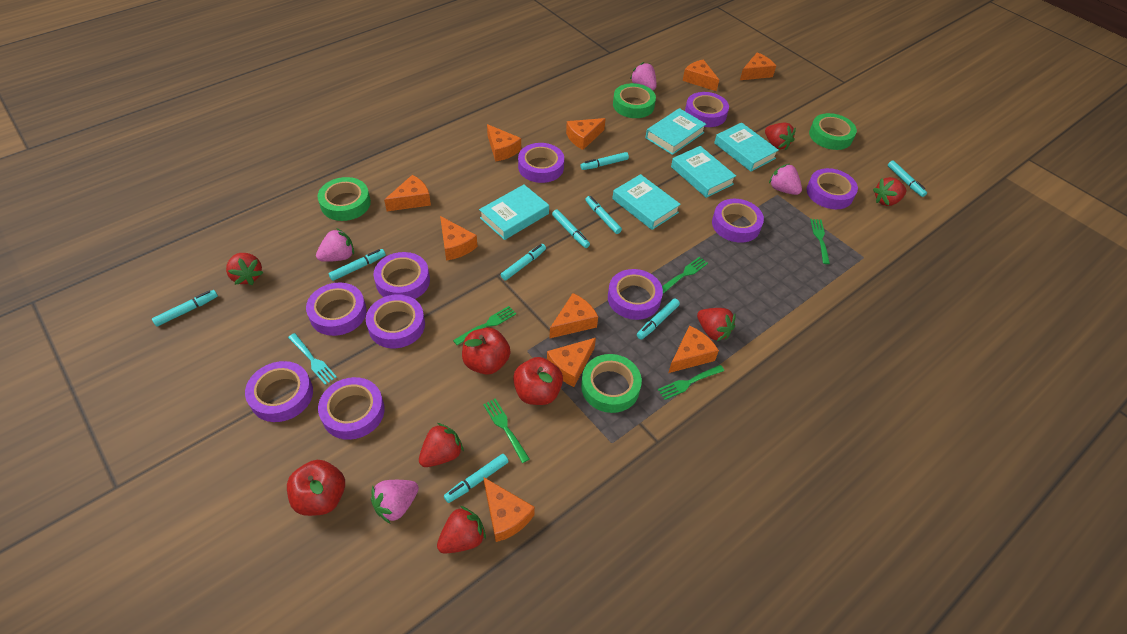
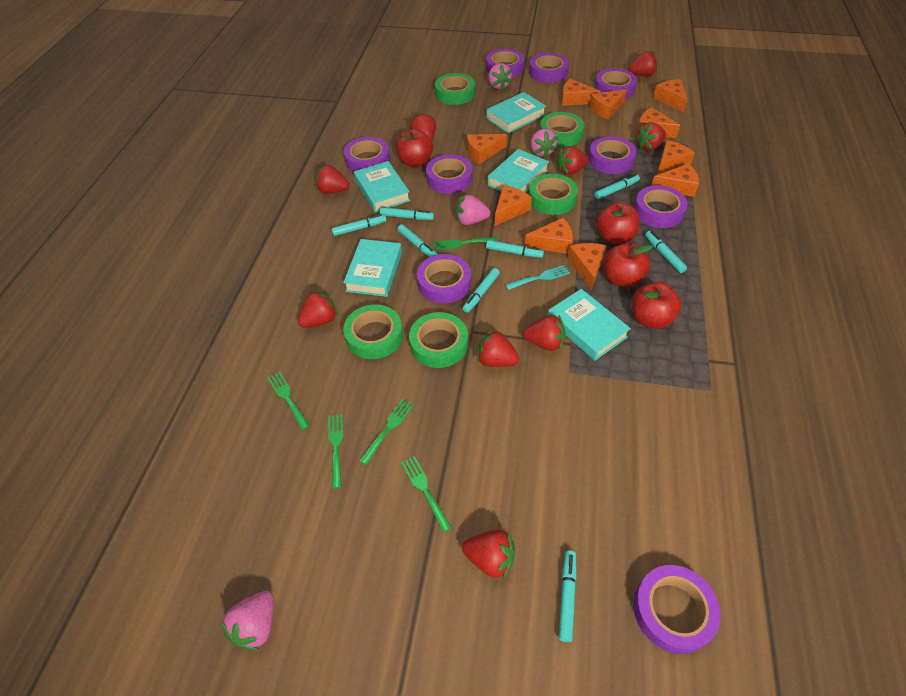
green tape: [318,177,371,221] [581,354,642,413] [613,83,656,118] [809,113,857,150] = 4 -> [343,305,403,359] [409,312,468,368] [435,73,475,105] [529,174,578,215] [540,112,584,147] = 5
purple tape: [245,361,313,422] [306,283,367,336] [318,377,385,440] [366,294,425,348] [374,252,430,299] [518,143,564,183] [608,269,663,320] [685,92,729,127] [712,199,764,243] [807,168,858,209] = 10 -> [344,137,390,172] [417,254,471,303] [426,154,472,194] [486,49,525,77] [529,53,569,83] [588,136,637,174] [594,68,637,99] [634,185,688,228] [634,565,721,654] = 9
red apple: [287,460,345,516] [462,328,510,375] [513,357,563,405] = 3 -> [396,129,433,167] [596,202,640,244] [604,243,653,287] [632,282,682,329] = 4
red strawberry: [226,253,263,285] [419,423,464,467] [437,506,486,553] [697,308,736,342] [765,123,796,150] [873,177,906,206] = 6 -> [298,290,338,328] [316,164,349,194] [410,112,436,140] [462,530,515,579] [477,329,519,367] [523,315,566,351] [556,146,589,175] [628,51,657,76] [635,122,666,151] = 9
turquoise marker: [152,290,218,327] [329,249,386,281] [444,454,509,503] [501,244,546,281] [552,209,590,248] [581,152,629,170] [585,196,622,234] [637,298,680,340] [888,161,927,197] = 9 -> [331,214,386,236] [380,207,434,220] [397,224,438,257] [463,268,500,313] [486,240,544,258] [559,550,576,642] [594,174,640,199] [645,231,687,273] = 8

